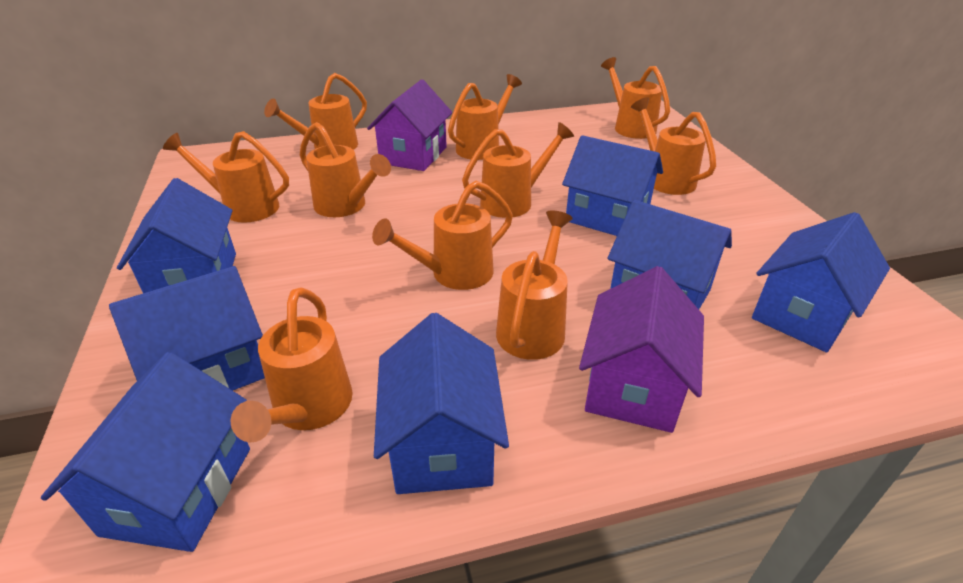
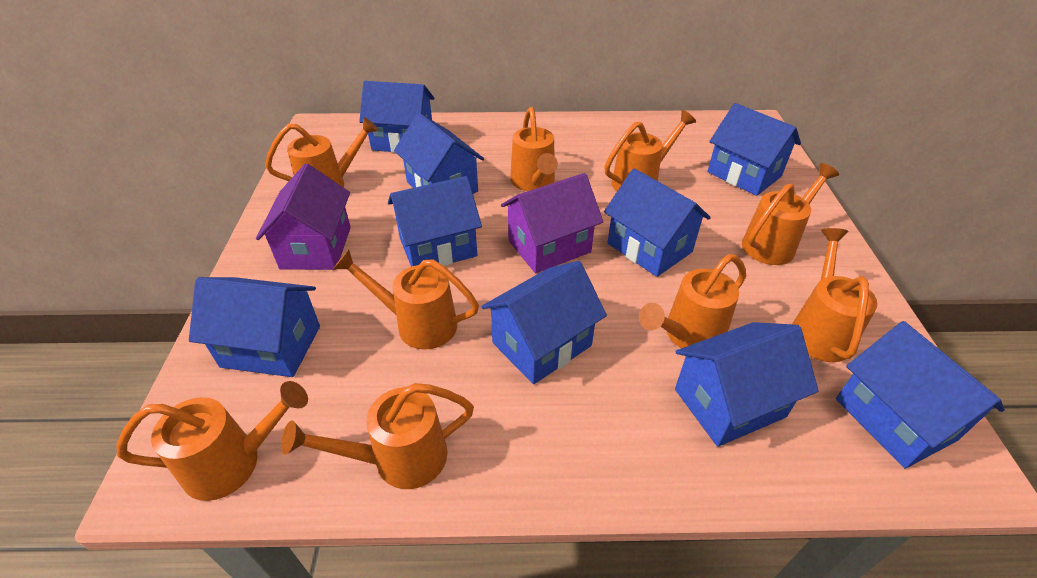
blue house: [41,352,250,552] [109,266,265,391] [117,178,236,293] [374,313,509,494] [562,135,663,236] [607,200,732,309] [752,212,890,352] = 7 -> [189,277,320,377] [359,81,434,153] [388,176,482,267] [394,113,484,194] [481,261,607,384] [604,168,711,277] [675,322,819,447] [707,103,801,196] [836,321,1005,468] = 9
orange watering can: [163,131,289,223] [231,288,353,442] [264,73,367,150] [300,122,391,217] [372,181,513,290] [448,74,522,160] [462,122,574,218] [496,210,573,360] [601,57,670,139] [631,97,716,195] = 10 -> [117,381,308,501] [265,117,379,187] [281,383,474,489] [333,249,479,350] [510,107,558,191] [604,110,696,191] [639,254,746,348] [742,163,839,265] [792,228,878,362] = 9

